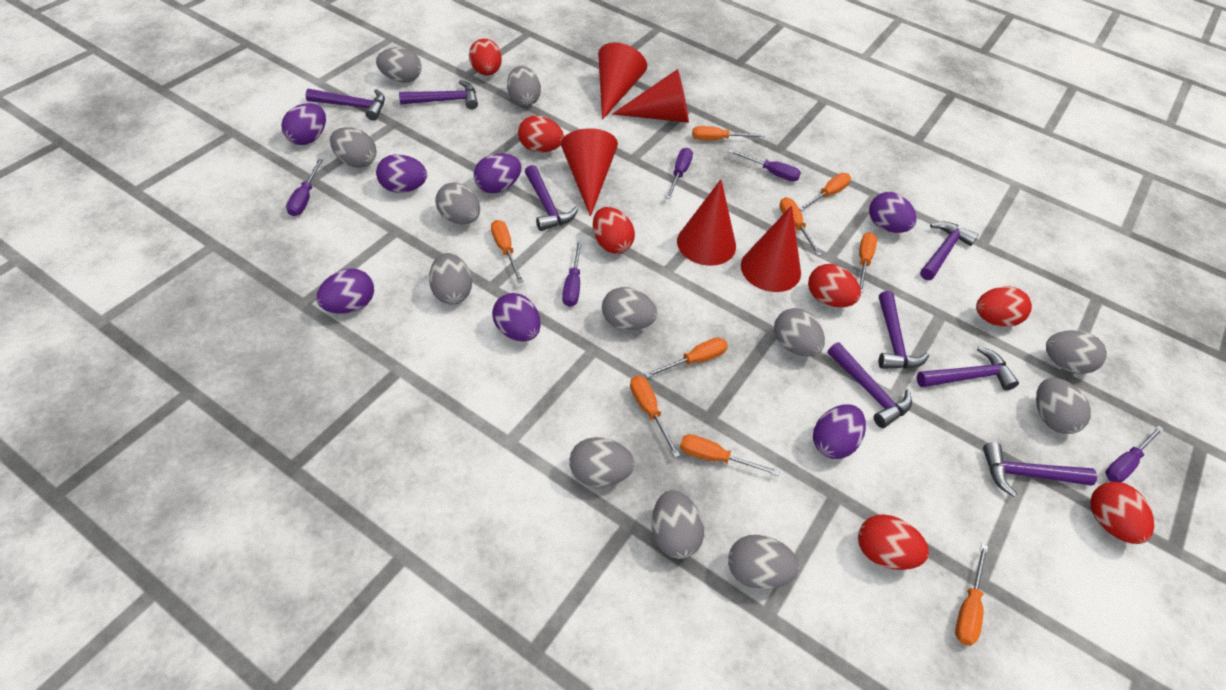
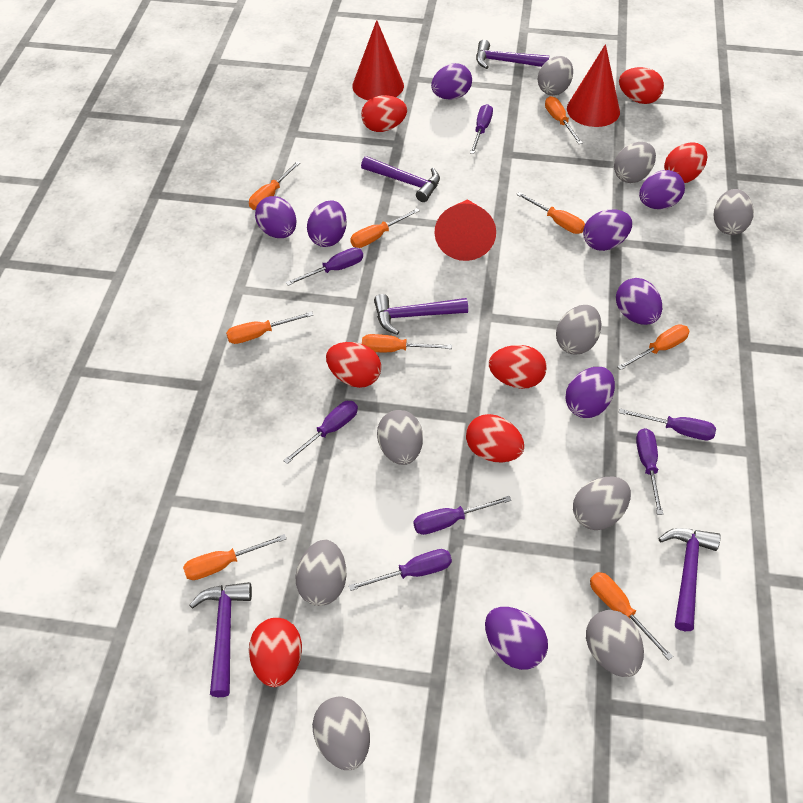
grey egg: [330,127,376,168] [376,47,422,83] [429,253,472,305] [435,183,480,225] [507,66,541,106] [569,437,635,487] [602,287,657,330] [652,490,704,559] [728,535,800,590] [774,308,825,357] [1036,378,1091,434] [1046,330,1107,374] = 12 -> [295,540,346,606] [312,696,370,770] [377,410,423,465] [538,56,573,96] [556,305,602,354] [573,476,631,530] [586,610,644,677] [614,142,656,183] [714,189,754,235] = 9
purple egg: [281,103,326,145] [316,268,374,314] [376,154,427,193] [474,153,521,193] [492,293,541,342] [813,404,866,459] [869,192,917,233] = 7 -> [255,196,296,238] [307,200,347,247] [431,63,472,100] [485,607,548,670] [565,367,615,418] [583,210,632,251] [616,278,662,325] [639,170,685,209] = 8
purple hammer: [306,89,385,121] [399,80,478,110] [525,165,578,231] [827,342,912,428] [879,291,929,369] [917,346,1019,390] [920,222,978,280] [983,442,1097,497] = 8 -> [189,582,252,697] [361,156,440,202] [374,294,468,335] [476,40,549,69] [658,528,721,631] = 5
purple screwdriver: [286,159,323,216] [562,240,582,307] [666,148,693,199] [729,149,801,182] [1105,426,1164,482] = 5 -> [283,401,358,464] [286,248,363,286] [349,549,452,591] [413,496,511,535] [470,104,493,154] [619,408,716,440] [636,428,663,515] = 7
red cone: [561,128,618,217] [598,43,647,120] [612,69,689,123] [677,179,736,266] [741,205,801,292] = 5 -> [352,20,404,100] [435,199,496,261] [567,44,620,127] = 3

